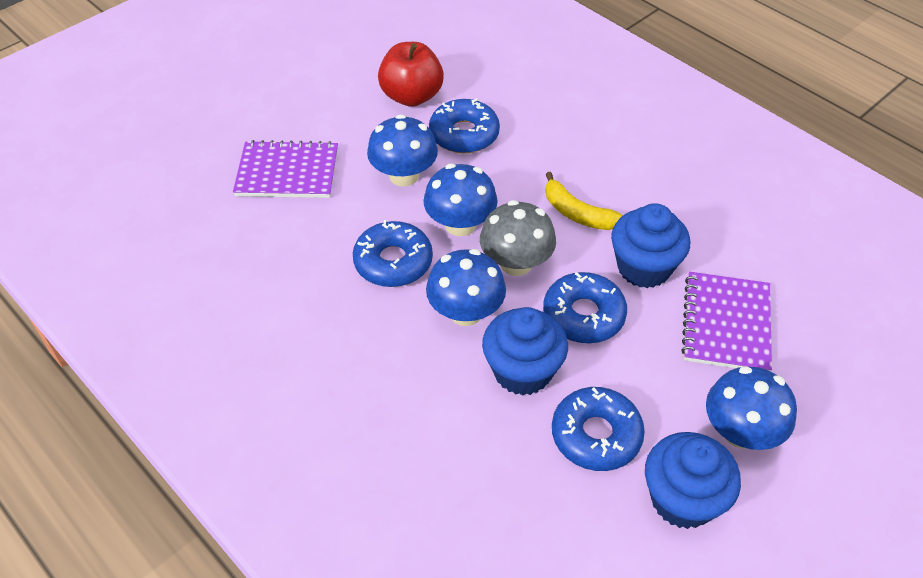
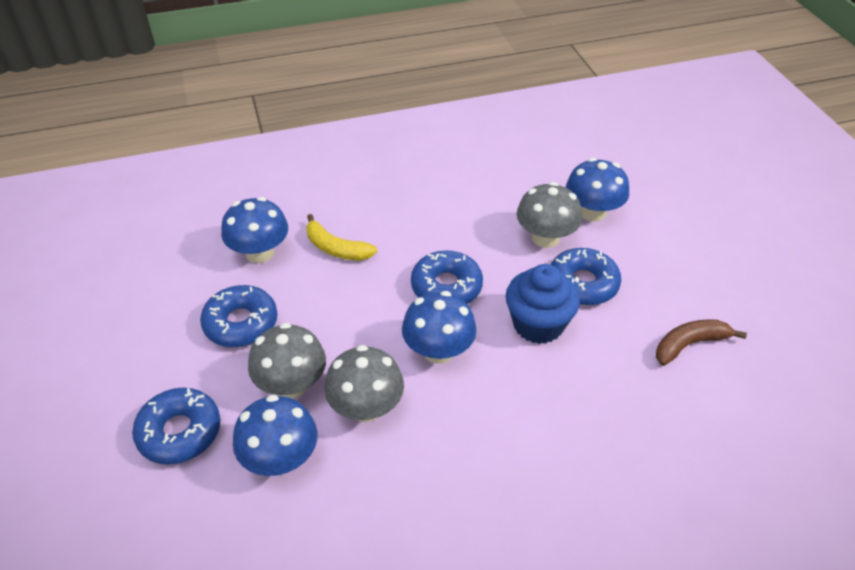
blue cupcake: [482,307,568,395] [611,203,690,288] [645,432,741,529] = 3 -> [506,264,580,344] = 1
brown banana: none = 0 -> [656,319,747,366] = 1
grey mushroom: [480,200,556,276] = 1 -> [248,323,326,399] [324,345,404,422] [517,182,582,248] = 3
purple notebook: [233,140,338,198] [681,272,772,371] = 2 -> none = 0
red apple: [378,42,444,107] = 1 -> none = 0

